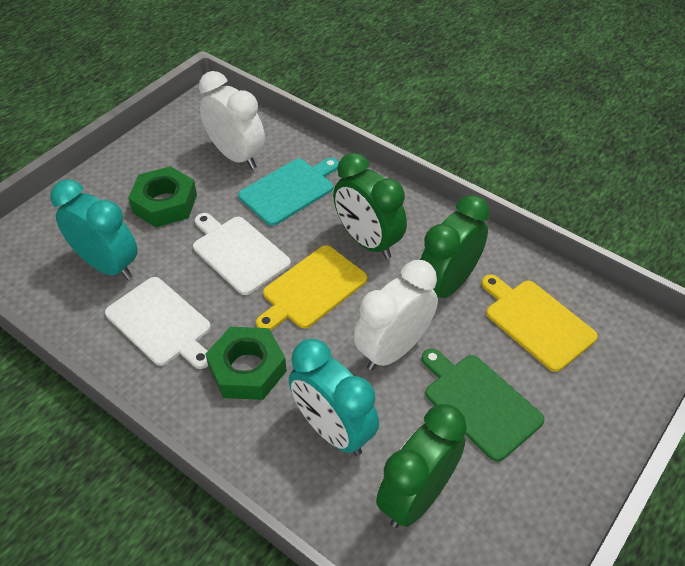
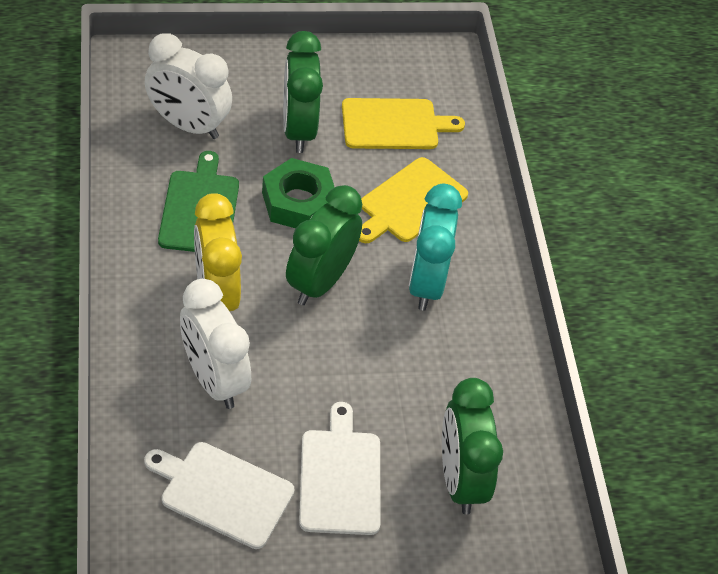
green nut: [128,166,197,227] [205,327,287,400] = 2 -> [262,158,335,228] = 1
turquoise clock: [50,180,137,280] [289,339,379,456] = 2 -> [409,184,462,311] = 1
turquoise cutting board: [238,158,339,226] = 1 -> none = 0
yellow clock: none = 0 -> [194,193,242,311] = 1

